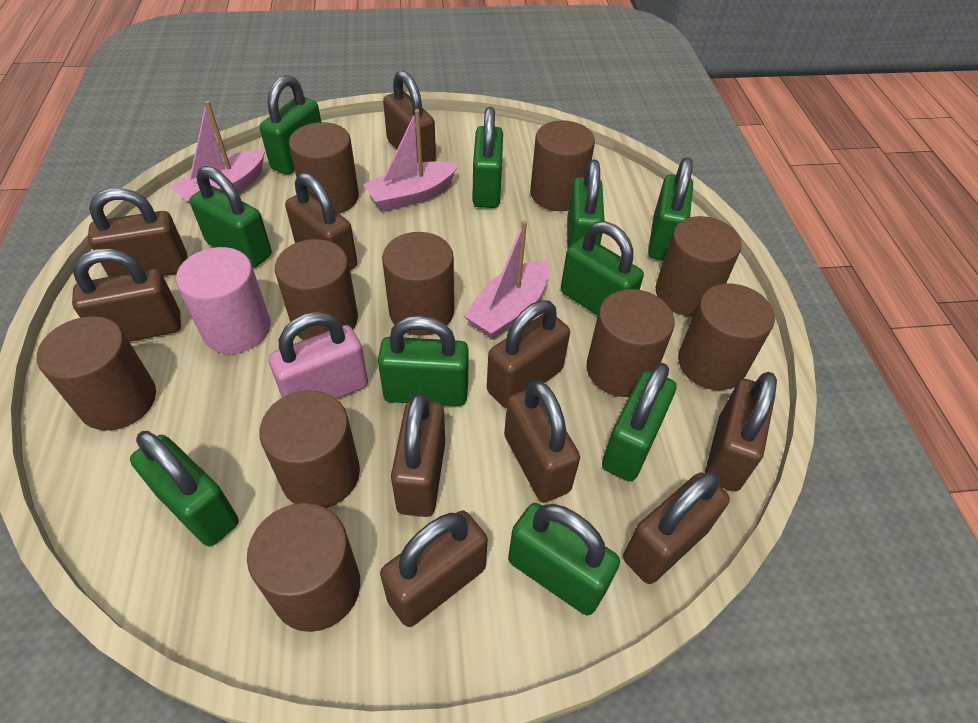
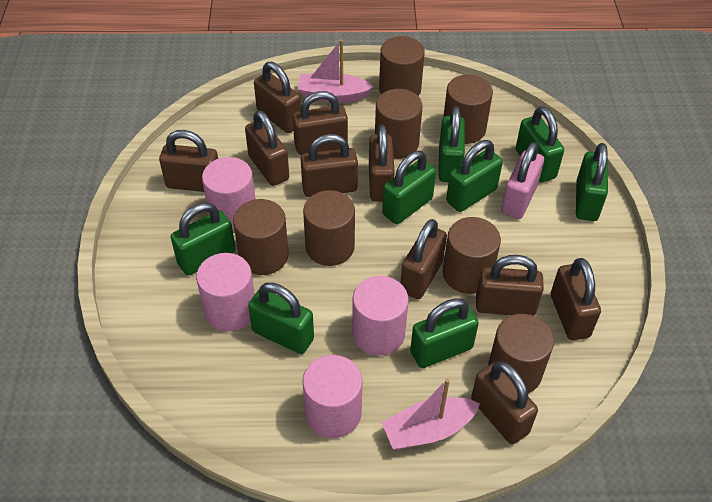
brown cylinder: [37,316,156,431] [247,503,360,632] [259,390,360,508] [275,239,358,340] [289,122,359,214] [382,232,454,336] [530,120,595,211] [587,289,675,397] [655,216,741,317] [678,284,775,390] = 10 -> [233,199,289,275] [303,190,355,266] [375,89,423,159] [379,36,425,96] [443,75,493,144] [443,217,501,294] [488,314,554,393] = 7
green padlock: [130,431,239,547] [189,166,272,268] [260,75,321,175] [378,315,469,406] [472,107,503,208] [508,503,620,615] [561,221,644,315] [567,159,605,250] [602,363,676,481] [648,157,693,261] = 10 -> [171,203,236,275] [248,283,314,354] [382,151,436,224] [410,298,479,368] [438,106,465,182] [446,140,503,212] [516,106,564,182] [576,143,608,221] = 8
pink boat: [170,101,265,203] [363,109,458,212] [463,220,549,338] = 3 -> [298,39,374,103] [381,379,480,450] = 2
pink cylinder: [176,247,270,354] = 1 -> [196,253,255,332] [202,157,255,231] [303,355,363,438] [352,276,409,356] = 4

